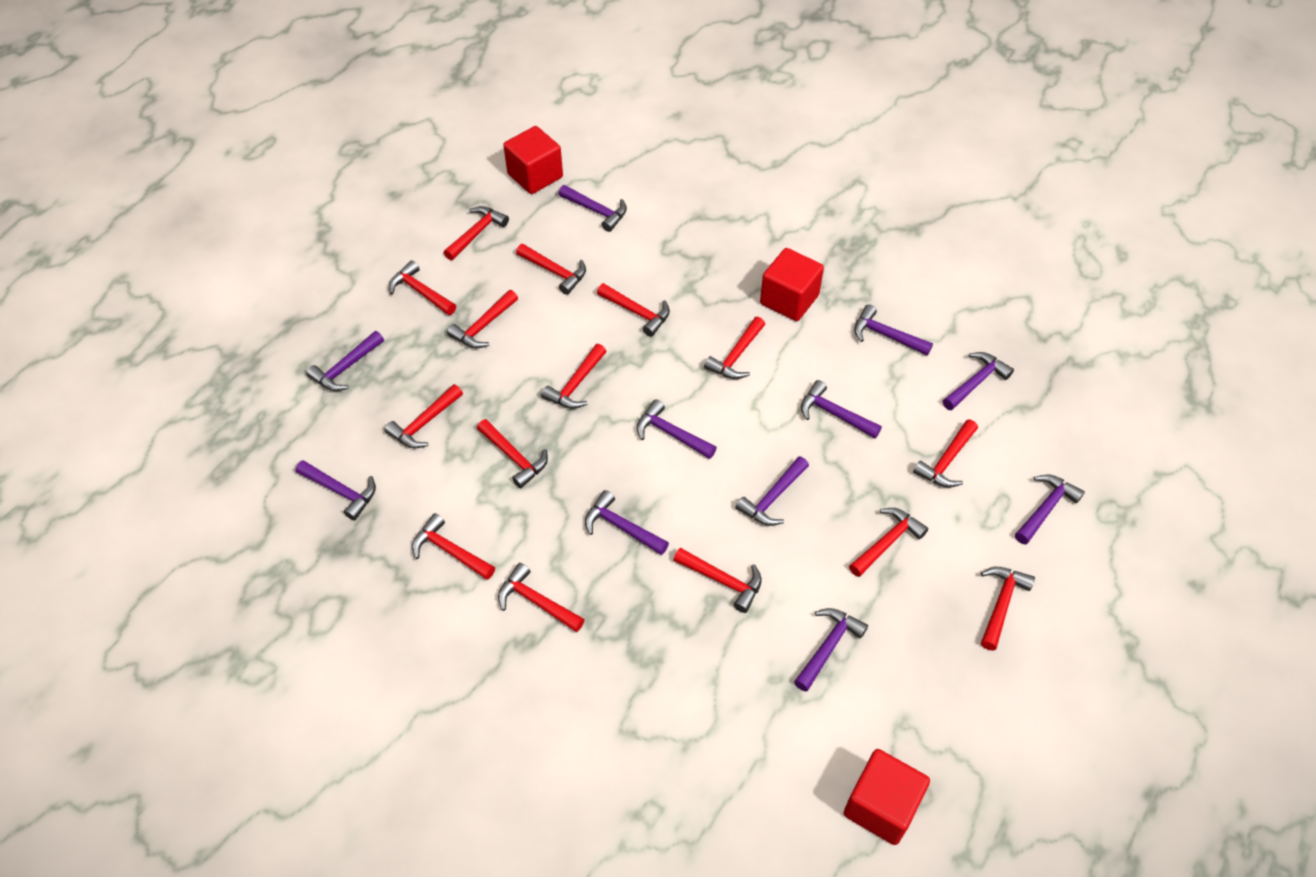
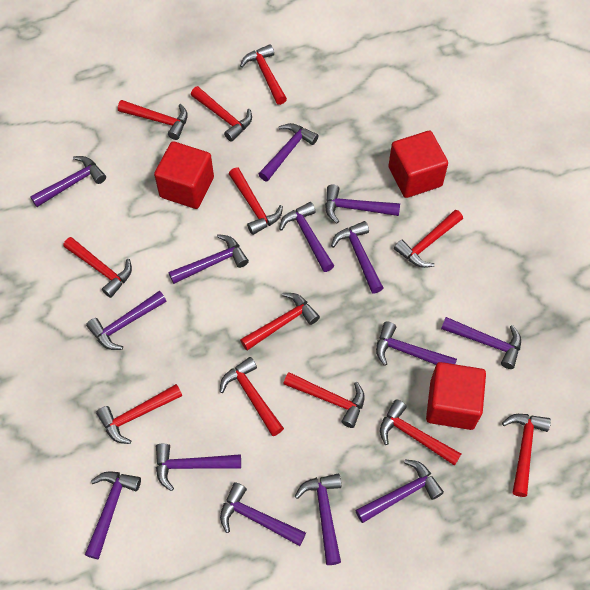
purple hammer: [295,460,376,521] [306,331,384,391] [559,185,627,232] [585,490,669,555] [637,399,717,459] [735,456,809,526] [794,608,868,692] [801,380,882,439] [854,304,933,356] [943,352,1014,410] [1015,475,1085,545] = 11 -> [30,156,106,207] [85,471,141,559] [86,291,166,350] [156,443,241,491] [169,234,249,284] [220,482,306,546] [259,123,318,182] [279,202,334,272] [295,473,341,565] [325,184,400,223] [331,221,383,294] [355,459,444,523] [376,321,457,366] [441,317,521,369] = 14
red hammer: [384,384,463,448] [389,260,456,315] [412,513,495,580] [444,206,509,260] [447,290,518,348] [477,419,548,488] [498,563,585,632] [516,244,586,295] [541,344,606,409] [597,283,670,337] [674,548,762,613] [704,317,765,379] [849,508,928,577] [913,419,978,488] [981,567,1035,651] = 15 -> [63,237,132,298] [96,384,182,444] [118,100,188,140] [191,86,252,142] [220,357,284,436] [229,168,283,235] [240,44,287,105] [240,293,320,350] [284,372,365,428] [380,399,461,466] [394,210,463,268] [502,414,551,497] = 12

